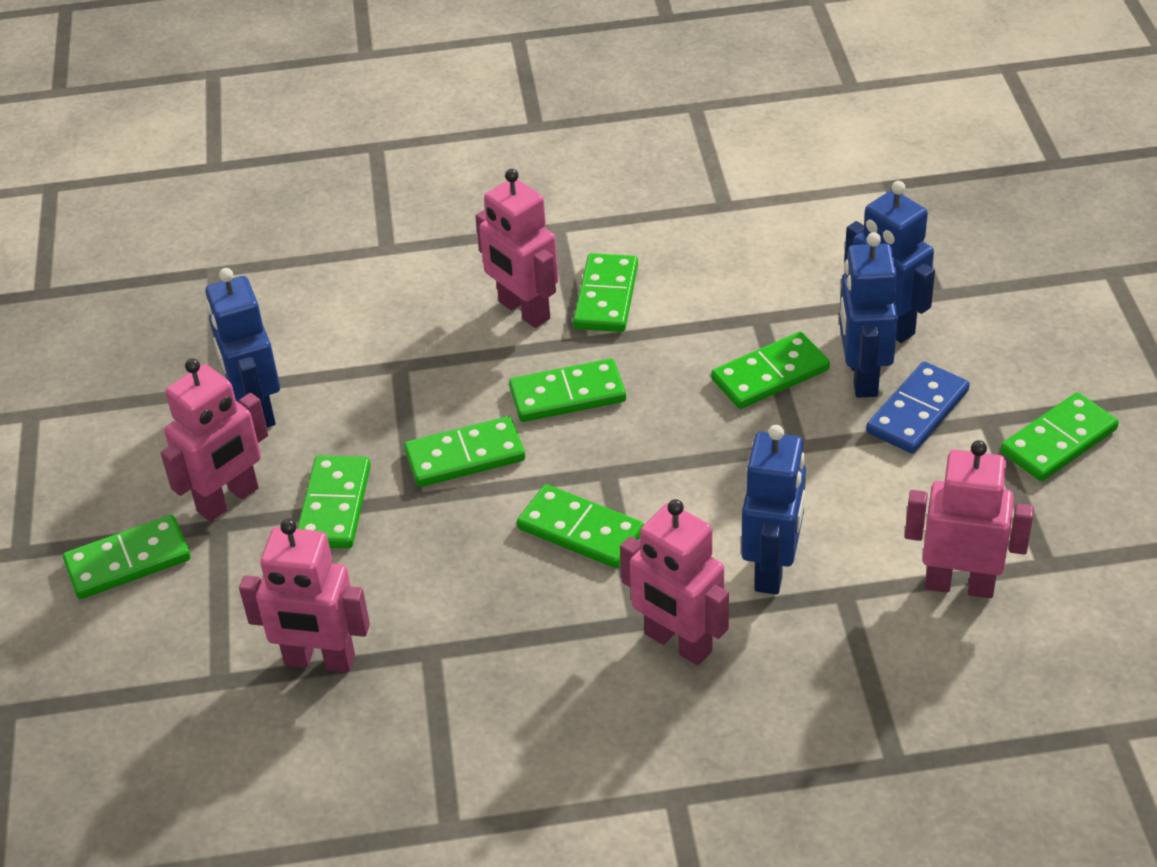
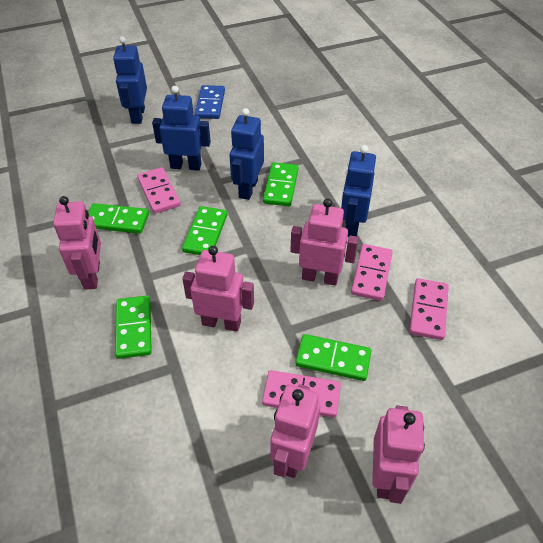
green domino: [63,515,191,599] [297,455,371,549] [404,416,525,487] [509,358,626,422] [517,484,644,568] [573,253,638,332] [711,332,830,409] [1000,392,1119,481] = 8 -> [88,203,149,234] [115,296,152,359] [182,206,227,255] [263,162,298,206] [295,334,371,381] = 5
pink domino: none = 0 -> [137,167,181,214] [262,370,341,417] [351,244,393,301] [409,278,449,340] = 4

